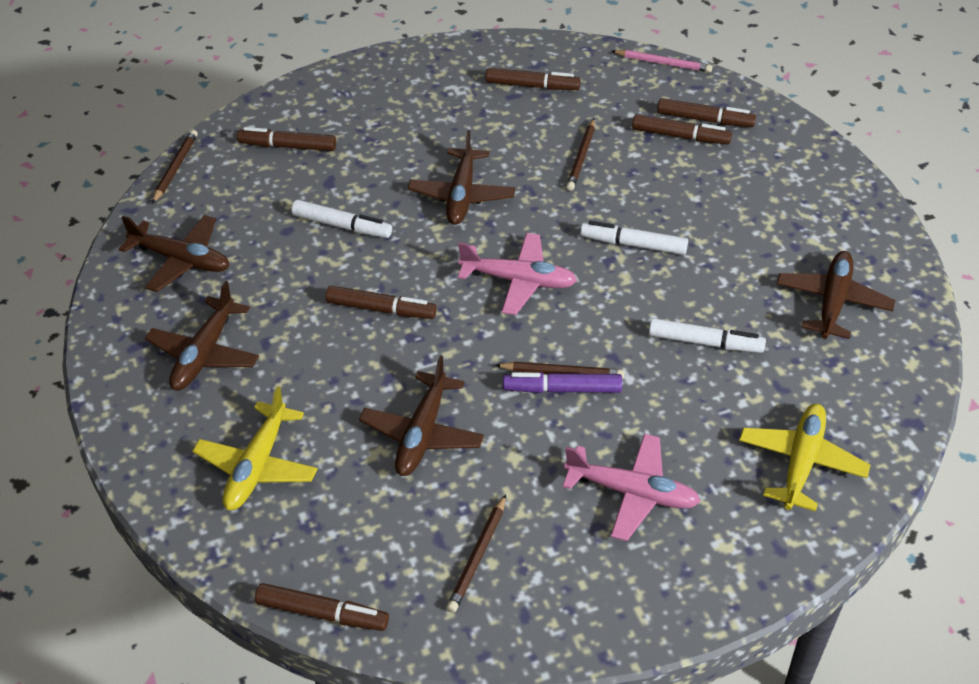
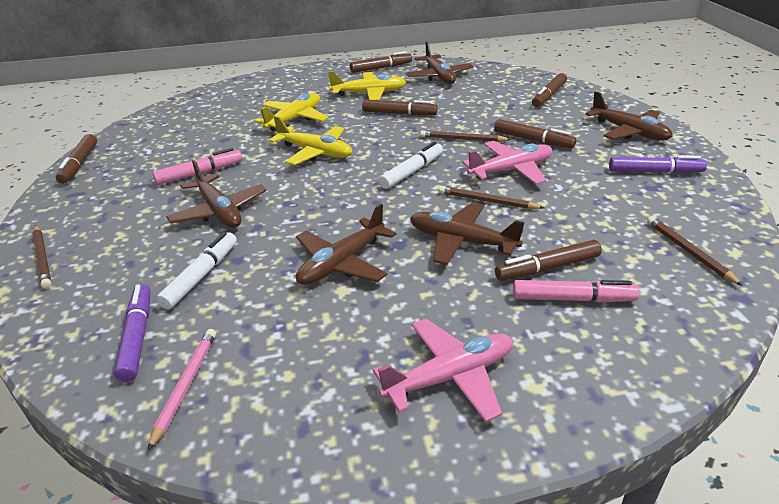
pink marker: none = 0 -> [152,148,242,185] [513,280,639,303] = 2
purple marker: [503,372,622,393] = 1 -> [114,284,151,382] [609,155,707,173] = 2
white marker: [291,200,392,238] [580,221,688,255] [649,318,766,353] = 3 -> [156,232,237,310] [379,142,443,189] = 2
yellow plane: [192,386,317,510] [739,404,870,512] = 2 -> [254,93,329,132] [269,116,352,165] [328,71,406,100] = 3

